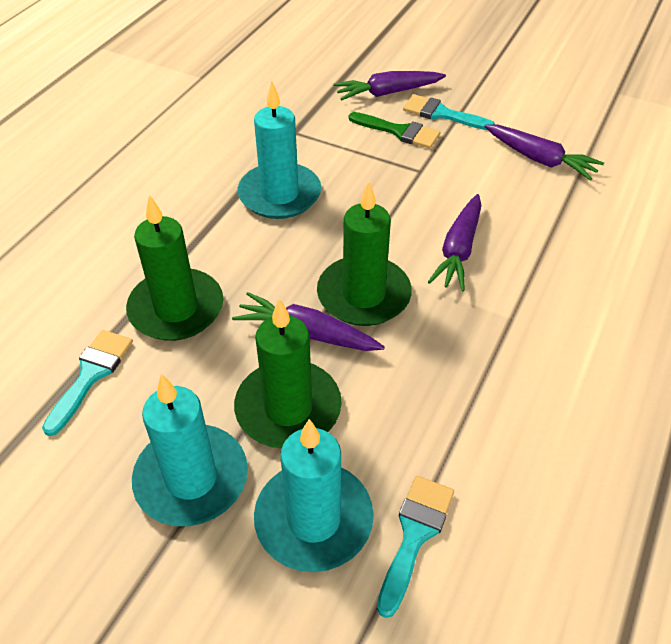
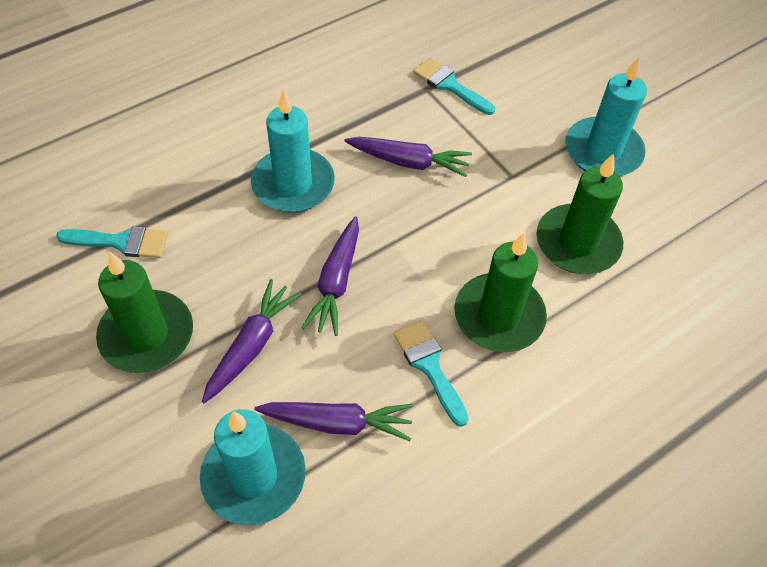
green brush: [349,112,441,149] = 1 -> none = 0

